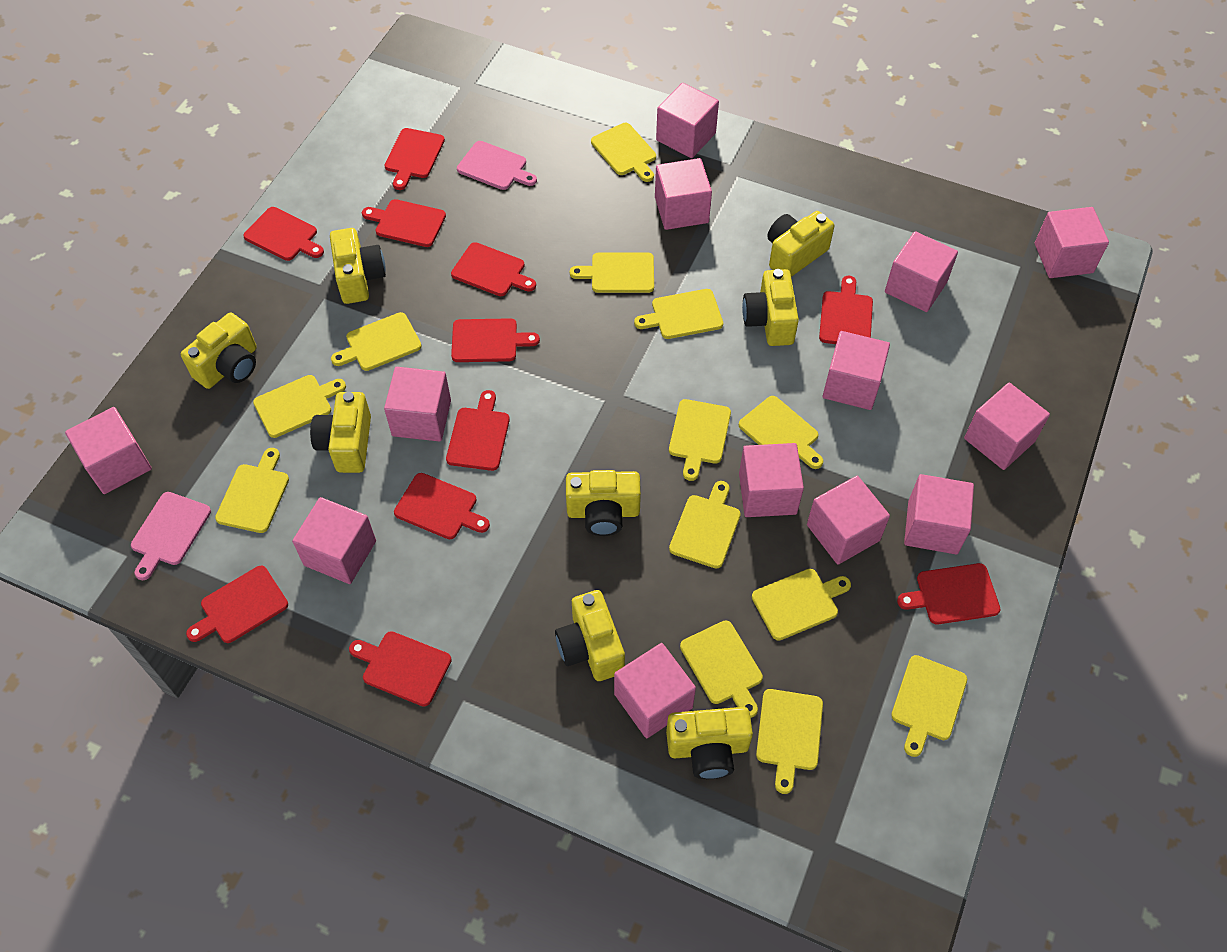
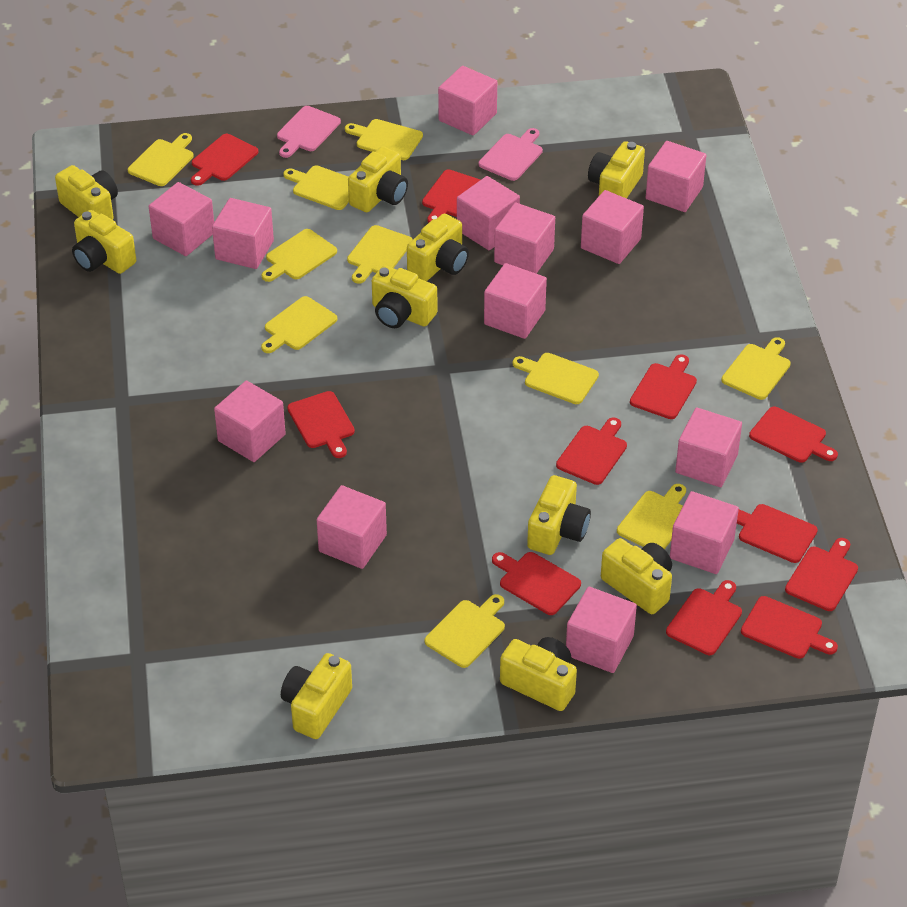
yellow camera: [181,312,257,389] [310,392,371,473] [330,228,386,304] [555,590,625,681] [566,470,641,536] [666,707,753,779] [742,269,799,346] [767,211,834,277] = 8 -> [55,165,118,220] [72,210,136,274] [281,653,352,739] [348,146,408,212] [372,266,437,328] [407,214,469,281] [500,637,577,711] [527,475,591,555] [588,141,645,198] [601,538,672,614] = 10
yellow cutting board: [215,448,289,533] [253,375,346,438] [331,312,422,371] [570,252,654,293] [591,123,656,182] [634,289,723,339] [669,399,731,481] [669,481,741,569] [680,620,763,718] [739,396,823,469] [752,569,851,641] [756,689,823,794] [891,655,967,757] = 13 -> [128,133,194,186] [261,296,337,353] [262,229,337,282] [283,165,349,210] [345,119,423,160] [347,225,413,284] [425,594,505,668] [513,353,599,404] [617,484,686,549] [721,337,791,400] = 10

